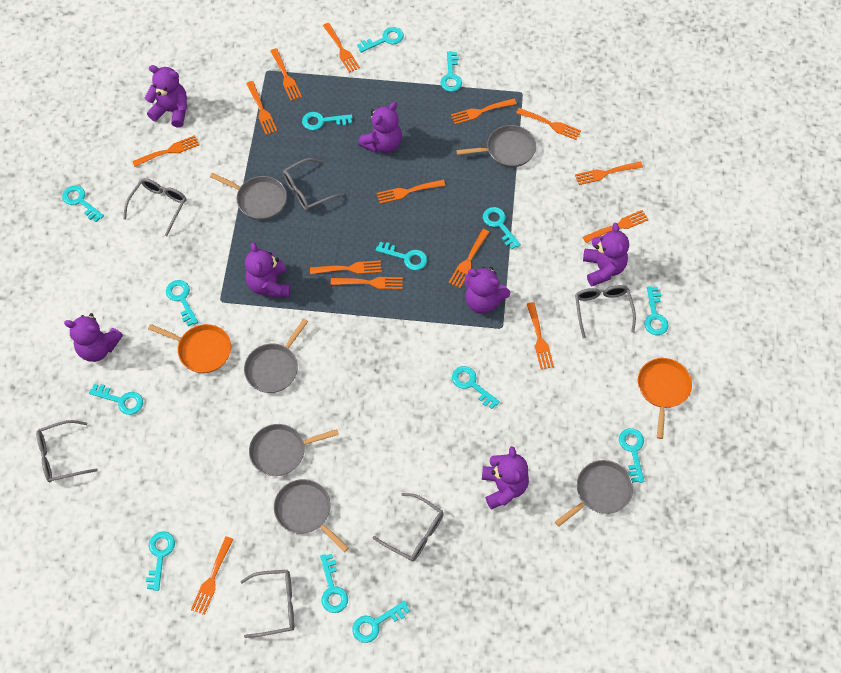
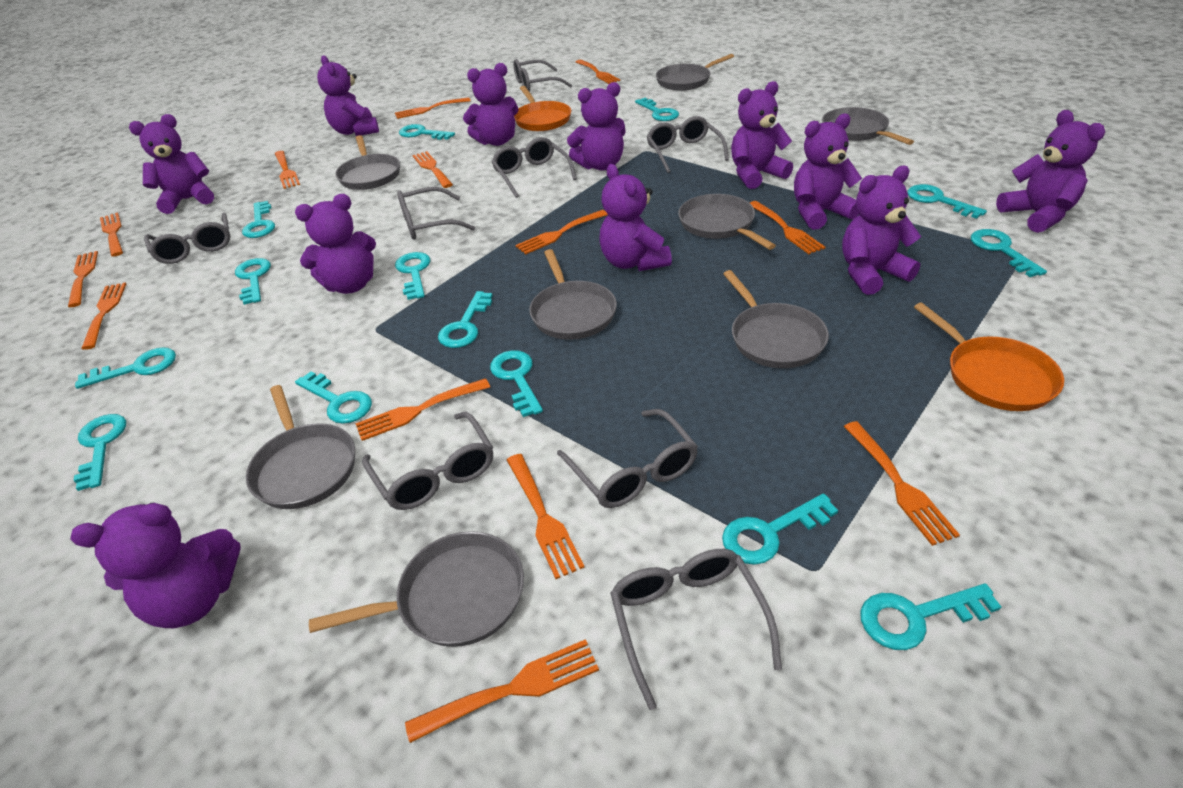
grey glasses: [36,420,98,483] [123,178,186,236] [241,570,294,638] [283,158,344,211] [372,493,444,562] [575,285,636,338] = 6 -> [144,213,230,264] [362,412,493,510] [397,187,475,240] [491,137,577,198] [513,59,572,92] [557,409,698,508] [610,549,782,710] [646,116,729,173] = 8
grey pan: [210,173,287,220] [244,319,308,393] [249,424,339,476] [274,479,349,552] [456,125,536,167] [555,460,633,527] = 6 -> [246,385,355,509] [309,531,524,647] [335,135,400,190] [529,249,617,340] [656,54,734,91] [678,194,776,250] [723,270,829,368] [822,107,914,145] = 8
orange fork: [132,135,199,167] [191,536,234,615] [246,81,277,135] [271,48,302,101] [310,260,382,274] [323,23,360,73] [331,277,403,289] [377,180,445,204] [448,229,490,288] [451,99,517,124] [516,108,581,140] [527,302,554,369] [575,161,643,185] [583,210,649,243] = 14 -> [68,251,98,307] [81,282,126,350] [100,212,123,257] [275,151,300,189] [355,378,490,441] [395,97,470,119] [405,639,599,743] [412,151,453,188] [507,454,585,579] [515,210,608,254] [576,60,620,84] [750,201,825,254] [843,421,960,546] = 13
purple teddy bear: [64,313,123,362] [145,65,187,127] [245,242,290,297] [358,102,402,153] [465,267,510,314] [482,446,529,509] [583,223,629,286] = 7 -> [70,503,241,628] [129,114,214,214] [295,194,376,294] [317,55,379,136] [463,63,519,146] [567,82,626,171] [600,164,672,271] [731,81,793,189] [794,113,862,230] [842,166,921,295] [996,110,1105,233] = 11

